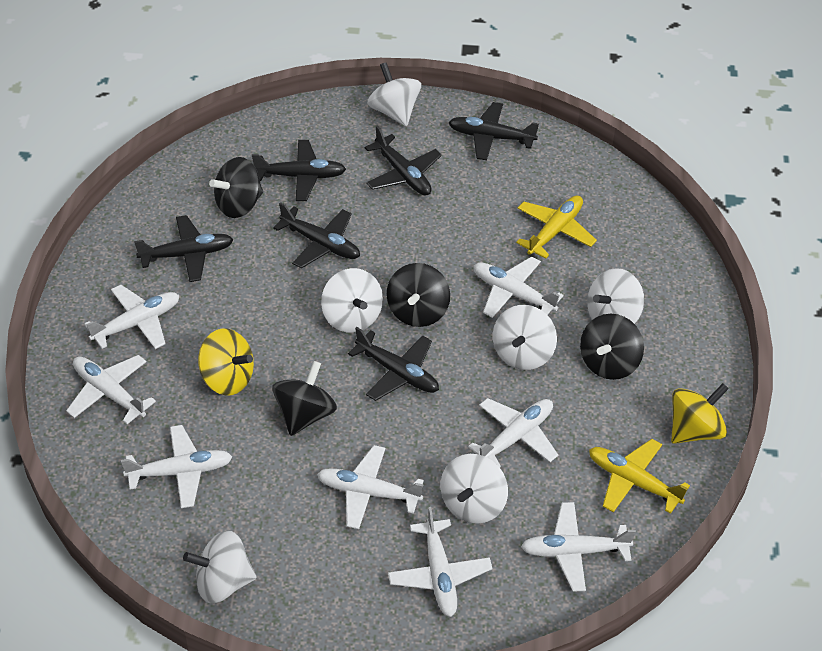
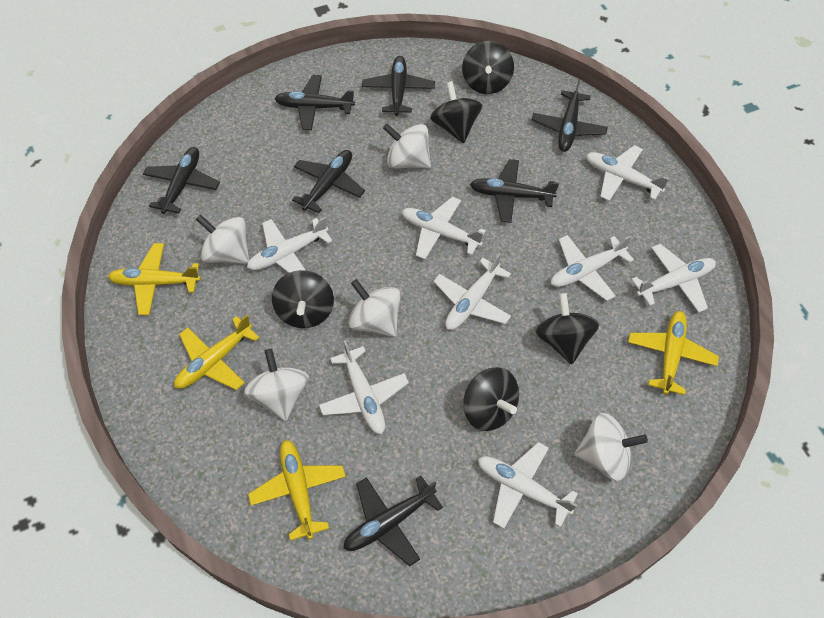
black plane: [134,215,234,282] [252,140,346,201] [273,202,360,268] [348,327,439,401] [365,125,442,196] [448,102,539,160] = 6 -> [143,147,220,214] [275,75,355,130] [292,150,365,213] [343,476,443,566] [362,56,435,116] [470,159,559,223] [532,79,608,152] = 7
black spinning top: [209,157,263,218] [272,361,337,436] [386,263,450,327] [580,314,644,380] = 4 -> [272,270,334,328] [430,81,482,143] [462,41,514,94] [463,367,519,431] [536,293,599,364] = 5
white spinning top: [183,531,257,604] [321,268,383,333] [367,62,421,126] [441,454,508,524] [493,305,557,370] [587,268,644,324] = 6 -> [196,214,249,264] [244,349,309,421] [348,279,401,337] [383,124,431,169] [574,413,648,481] = 5
yellow plane: [516,196,597,259] [589,439,690,514] = 2 -> [108,243,201,315] [174,315,260,390] [248,440,346,541] [628,311,719,395] = 4
yellow spinning top: [198,328,254,395] [671,383,729,444] = 2 -> none = 0

